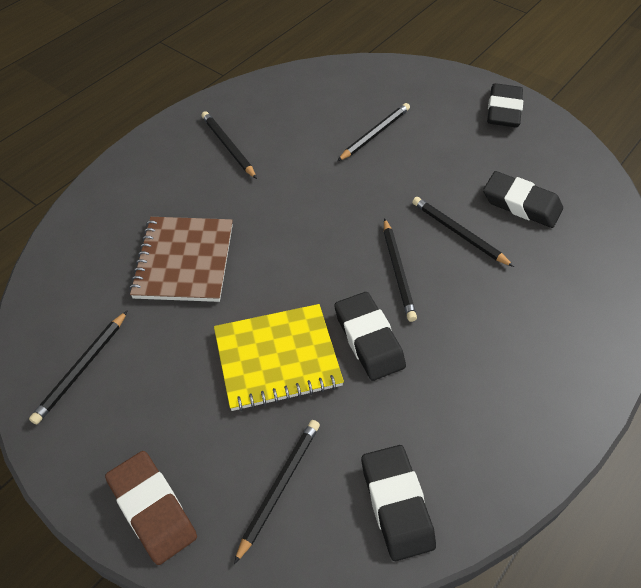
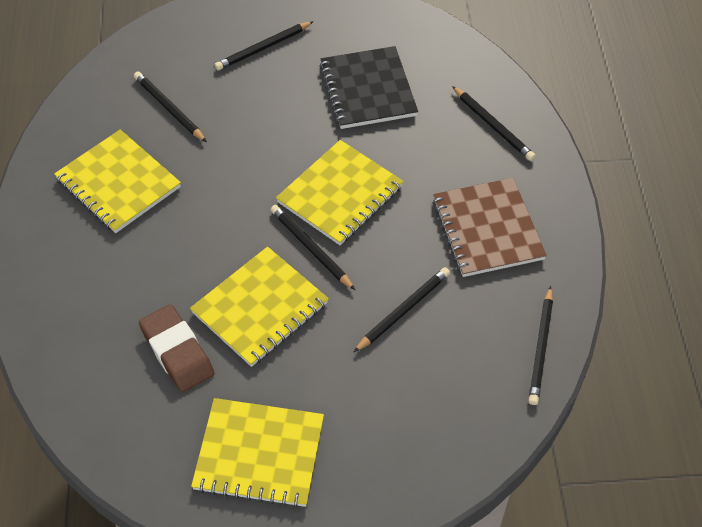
black eraser: [334,292,406,381] [362,445,436,561] [483,171,563,228] [487,83,523,127] = 4 -> none = 0
black notebook: none = 0 -> [319,46,418,129] = 1
yellow notebook: [214,304,344,411] = 1 -> [54,129,181,233] [190,247,329,367] [191,398,324,508] [276,140,404,245] = 4

